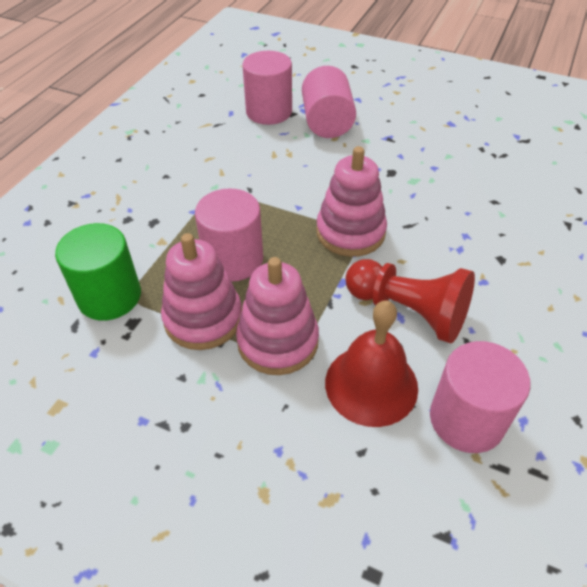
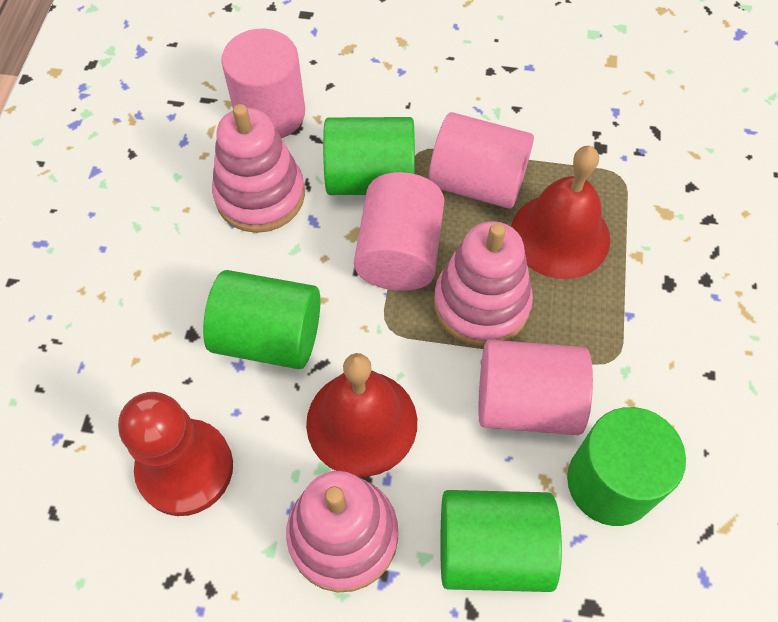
green cylinder: [55,223,141,321] = 1 -> [203,270,320,369] [323,117,415,195] [440,490,562,592] [567,407,686,526] = 4
red bell: [325,300,418,427] = 1 -> [306,353,417,477] [511,146,610,279] = 2

